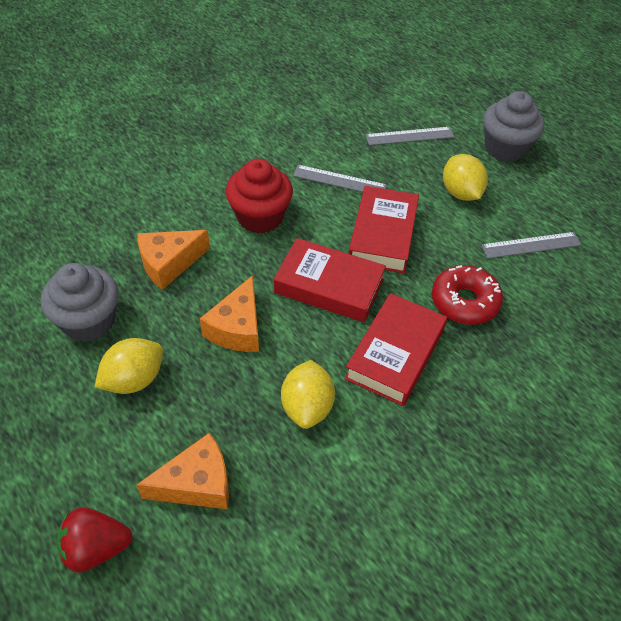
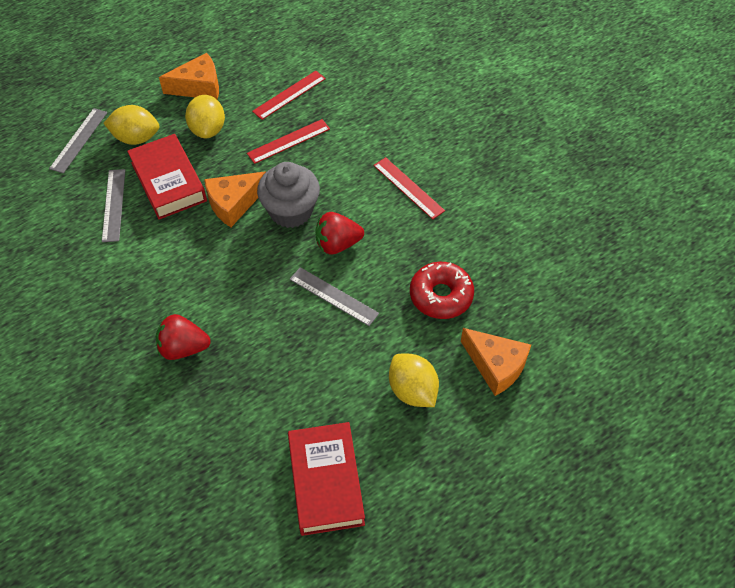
grey cupcake: [41,263,118,342] [483,91,544,162] = 2 -> [257,162,320,228] = 1
red book: [274,238,386,322] [345,293,447,406] [349,186,419,274] = 3 -> [127,134,207,219] [288,422,365,536] = 2
red cupcake: [226,159,293,233] = 1 -> none = 0
red ruler: none = 0 -> [247,119,330,164] [252,71,326,120] [373,157,445,219] = 3
red strawberry: [56,507,133,572] = 1 -> [156,314,211,360] [315,212,364,255] = 2

